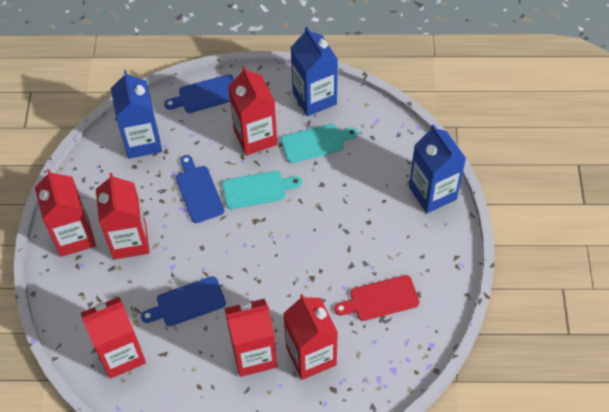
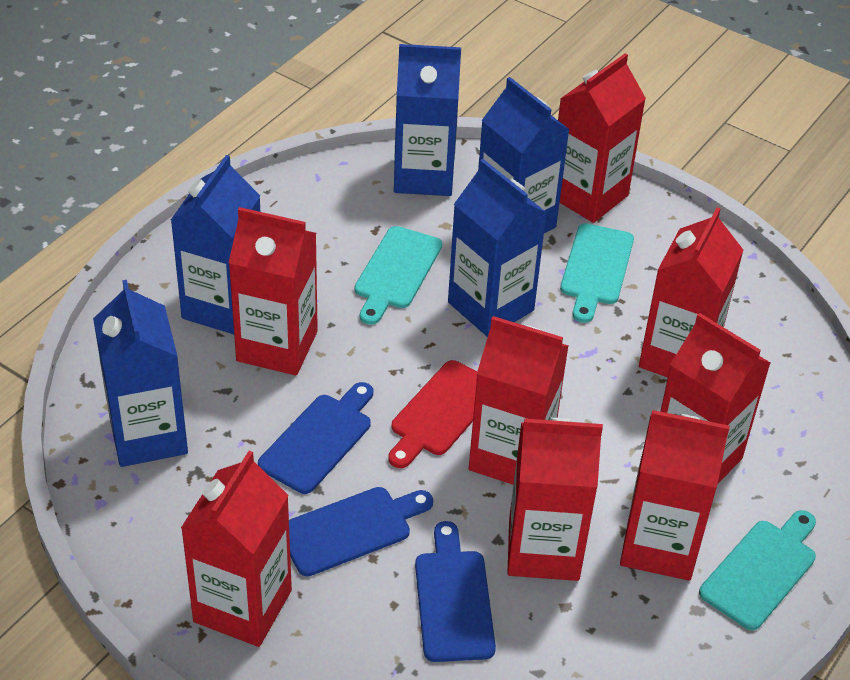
blue carton: [111,70,162,159] [291,27,338,116] [409,124,466,213] = 3 -> [93,280,188,467] [171,155,260,334] [394,44,461,196] [448,159,547,337] [478,77,570,233] = 5
red carton: [35,169,96,257] [81,297,146,379] [96,173,150,260] [225,298,277,377] [228,66,277,156] [283,294,338,380] = 6 -> [181,451,292,647] [229,207,318,376] [469,316,568,485] [507,418,603,581] [558,53,646,223] [620,410,730,581] [639,207,743,378] [660,313,770,483] = 8
turquoise cutting board: [222,171,302,209] [281,124,358,163] = 2 -> [355,226,442,325] [560,223,634,323] [699,510,816,630] = 3

